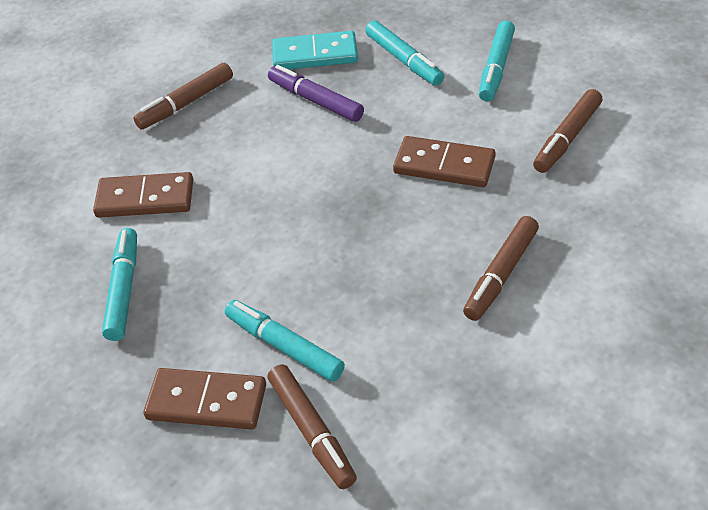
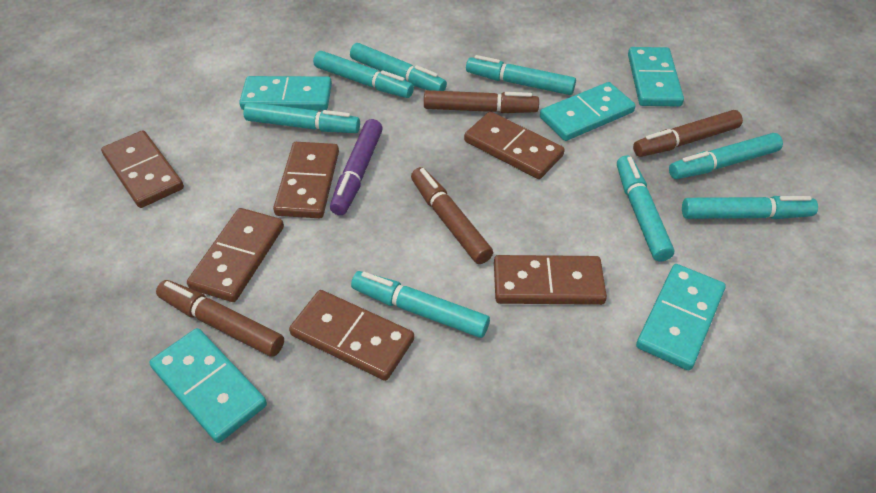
brown domino: [93,172,193,218] [144,368,266,430] [393,136,495,187] = 3 -> [101,130,184,208] [187,208,284,302] [273,142,339,218] [289,290,414,381] [464,111,565,179] [494,255,607,305] = 6
turquoise domino: [272,31,358,69] = 1 -> [149,328,267,443] [239,76,332,111] [540,82,636,141] [628,47,684,107] [636,264,726,370] = 5
turquoise marker: [102,228,137,341] [225,300,345,382] [365,20,444,86] [479,21,515,101] = 4 -> [243,102,360,133] [313,51,414,98] [350,43,447,91] [351,271,490,338] [466,55,576,95] [617,155,674,261] [669,133,783,179] [682,196,818,219] = 8

